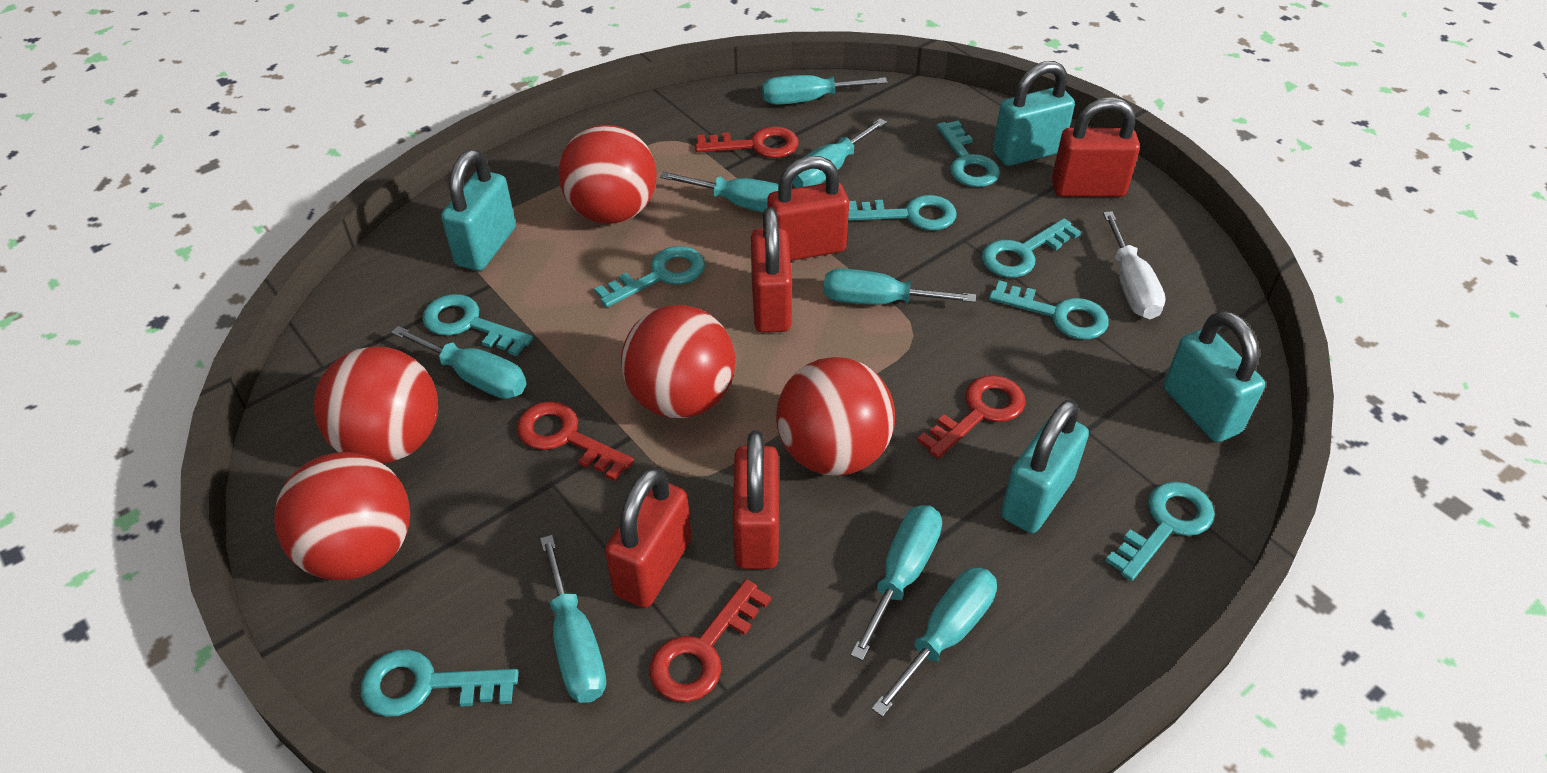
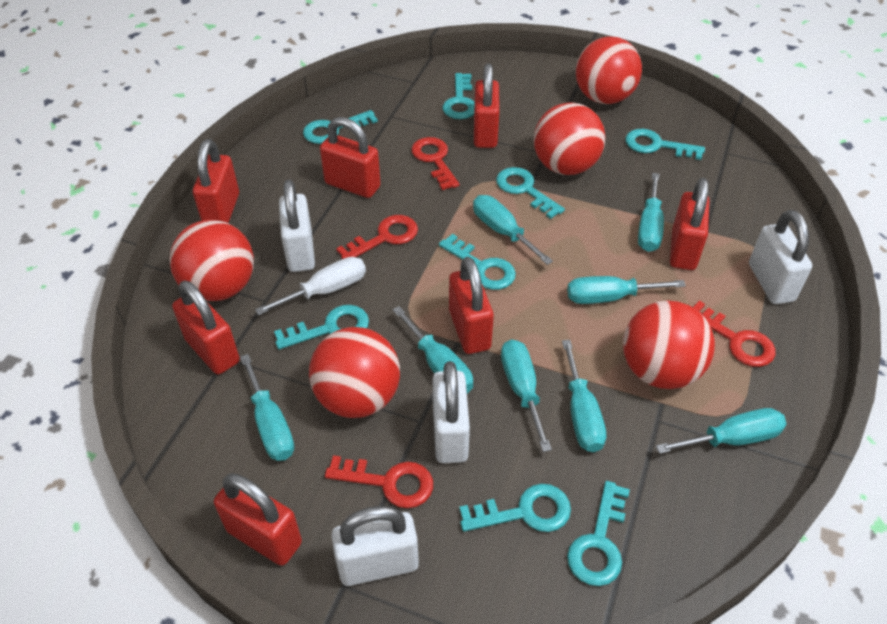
red padlock: [605,467,691,608] [733,430,779,569] [751,207,792,333] [767,156,849,261] [1052,97,1140,197] = 5 -> [172,281,240,374] [193,139,239,223] [214,473,302,566] [320,117,381,198] [449,257,494,354] [474,63,500,148] [670,178,709,270] = 7
turquoise padlock: [441,149,516,271] [993,61,1075,166] [1001,400,1089,533] [1164,311,1265,442] = 4 -> none = 0
white padlock: none = 0 -> [279,179,315,272] [331,506,419,586] [433,361,470,463] [749,210,812,304] = 4

